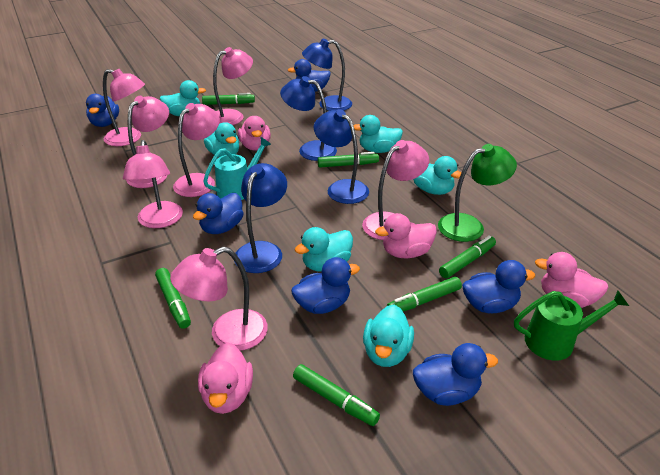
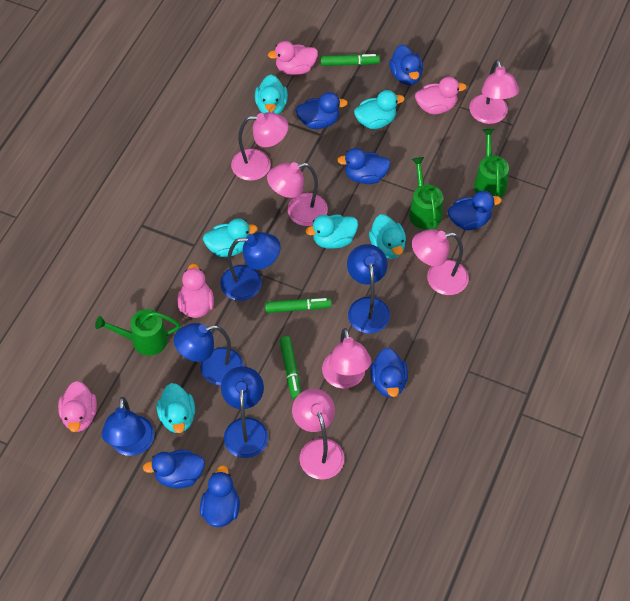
blue duck: [86,94,119,127] [193,193,244,234] [288,59,331,92] [291,257,360,314] [413,343,498,406] [462,260,535,313] = 6 -> [143,450,205,489] [200,465,240,527] [295,92,348,129] [337,148,391,184] [370,348,408,397] [389,45,423,85] [448,191,502,230] = 7
blue lamp: [234,163,287,273] [280,76,337,161] [302,39,352,111] [314,109,369,204] = 4 -> [102,397,155,456] [174,323,244,386] [220,232,281,301] [221,366,268,458] [347,244,390,334] = 5
green lamp: [438,144,517,242] = 1 -> none = 0
green marker: [155,268,191,329] [202,93,255,105] [293,364,380,426] [318,152,379,168] [387,277,462,312] [439,236,496,278] = 6 -> [265,298,331,313] [280,336,301,400] [321,54,380,66] = 3
green watering can: [514,291,629,361] = 1 -> [95,309,180,356] [409,157,443,230] [474,129,509,198] = 3
pink lamp: [103,69,145,146] [123,140,183,228] [126,96,169,188] [170,247,268,351] [173,103,220,197] [213,47,253,125] [362,140,429,240] = 7 -> [231,112,288,181] [267,162,328,226] [292,389,344,480] [322,328,371,389] [412,229,469,295] [469,60,519,124] = 6
turquoise watering can: [203,137,271,200] = 1 -> none = 0

